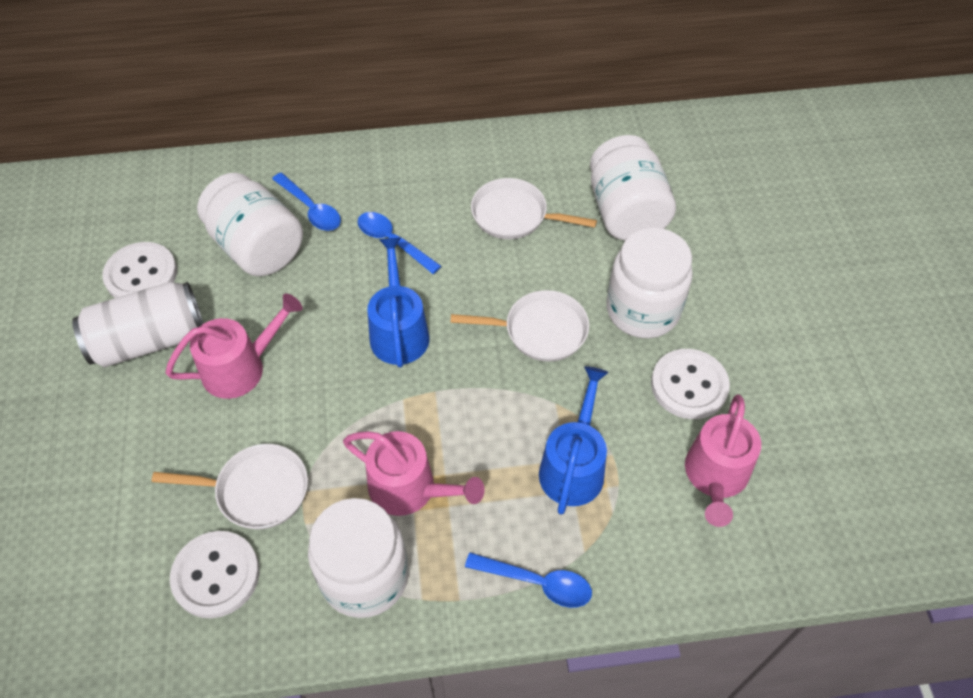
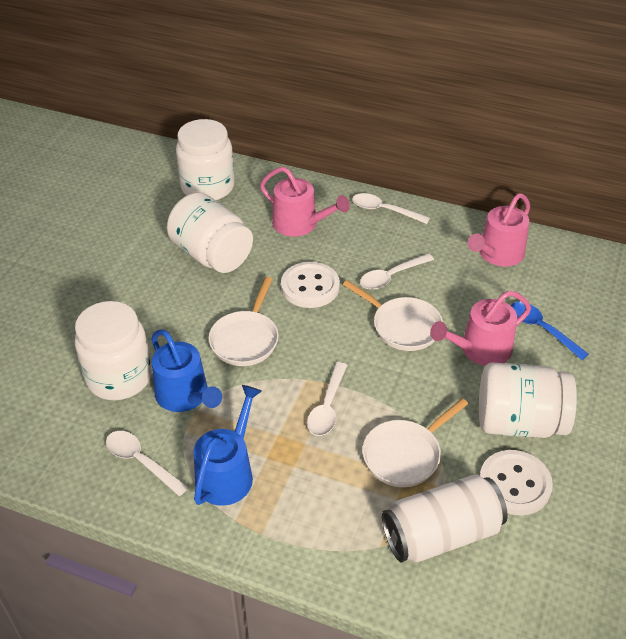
blue spoon: [272,173,341,231] [358,212,441,274] [465,552,592,608] = 3 -> [511,302,589,360] = 1
white button: [102,242,177,298] [170,531,260,618] [651,349,730,419] = 3 -> [281,262,340,308] [480,450,553,516] = 2
white spoon: none = 0 -> [106,431,189,496] [307,362,347,436] [352,193,430,224] [360,254,434,290] = 4

